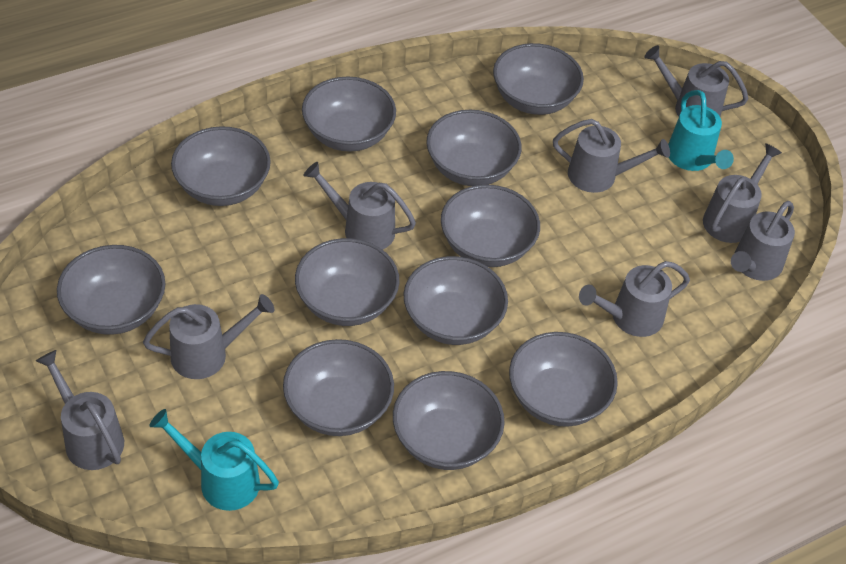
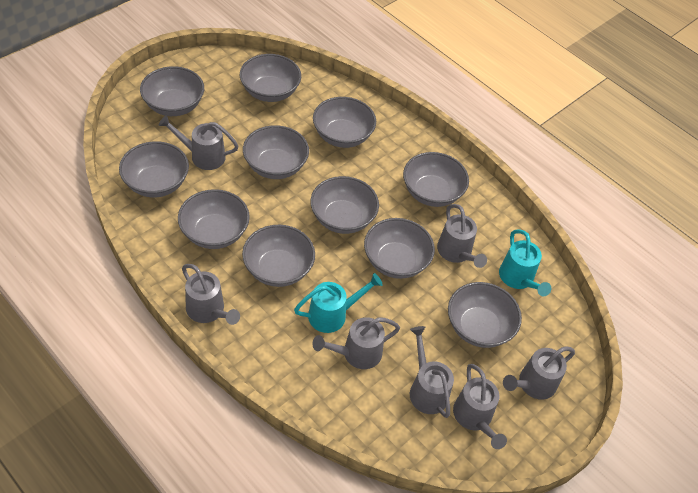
grey watering can: [36,350,124,470] [143,294,275,379] [304,162,416,250] [553,119,670,193] [579,261,690,337] [644,45,749,117] [703,143,782,243] [731,201,795,281] = 8 -> [159,115,238,170] [182,264,240,325] [312,317,400,369] [410,326,454,418] [437,204,487,268] [453,364,507,449] [503,346,575,400] = 7

